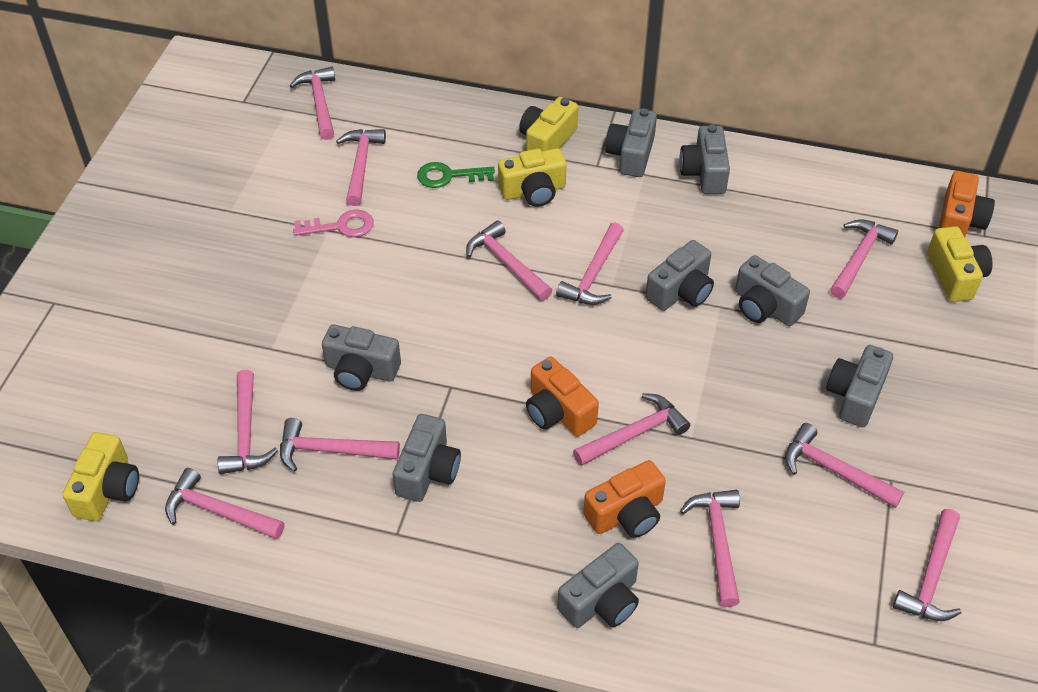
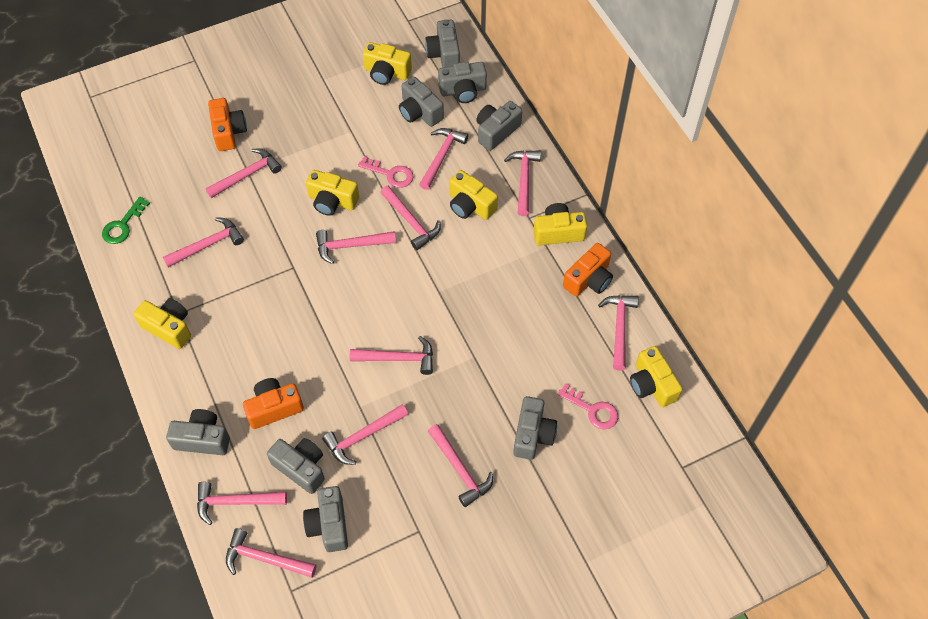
pink key: [293,209,374,237] = 1 -> [358,156,414,188] [557,383,618,430] = 2
yellow camera: [62,432,139,521] [498,148,567,207] [519,97,578,151] [927,226,993,302] = 4 -> [133,298,191,349] [306,170,359,216] [363,42,412,85] [449,170,498,220] [533,203,587,245] [630,346,682,407] = 6

